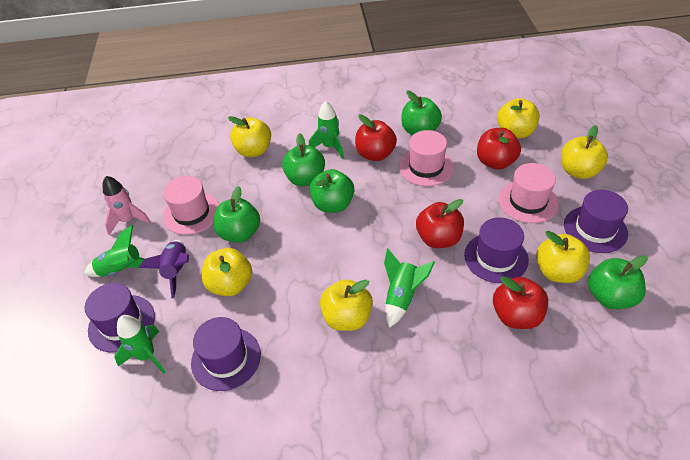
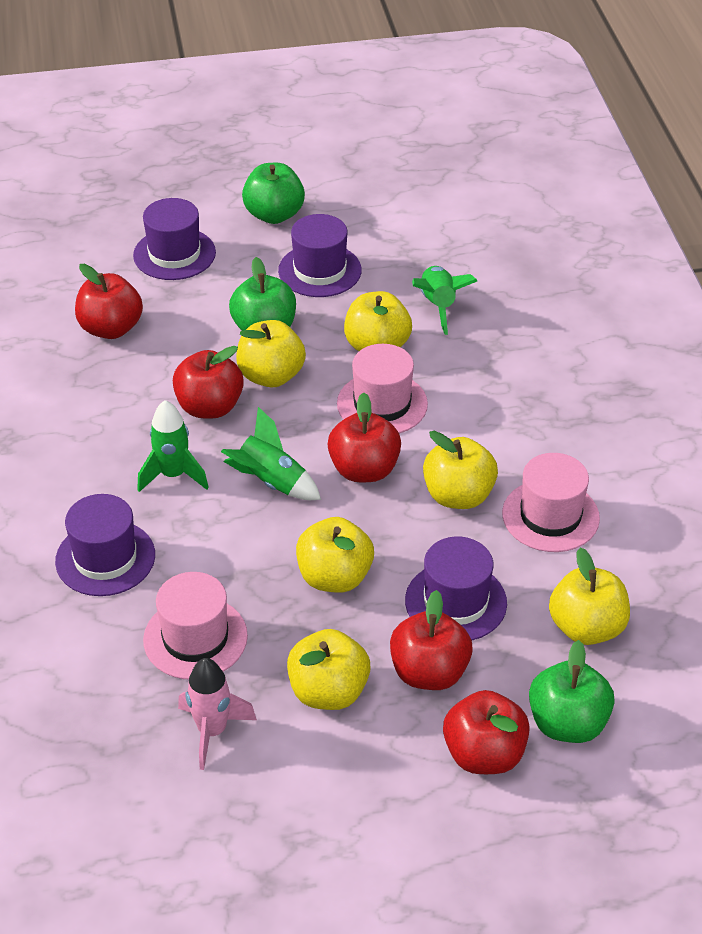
green apple: [214,186,260,243] [282,133,325,186] [310,169,354,213] [401,90,442,135] [588,255,648,309] = 5 -> [229,257,296,331] [242,163,305,224] [529,640,615,743] = 3
green rocket: [84,225,145,277] [114,315,166,374] [309,101,344,159] [384,248,435,328] = 4 -> [137,400,209,492] [221,407,321,500] [412,266,477,335] = 3
purple rocket: [139,240,189,299] = 1 -> none = 0
red apple: [355,114,397,161] [416,199,464,248] [477,128,521,170] [493,276,548,329] = 4 -> [75,264,143,339] [173,346,244,418] [328,393,401,482] [390,590,473,690] [443,690,530,774] = 5

